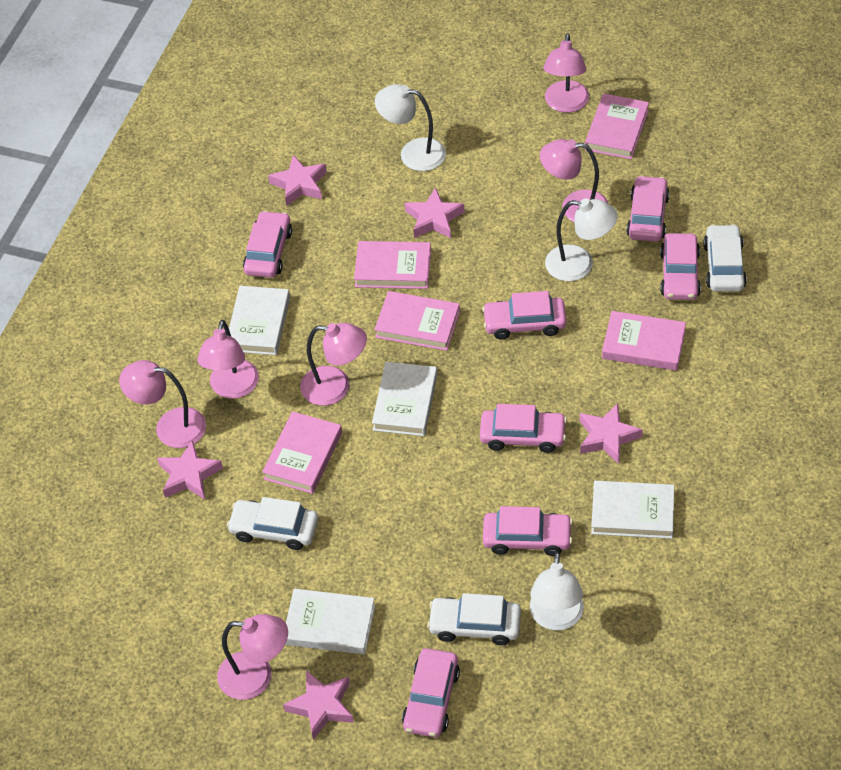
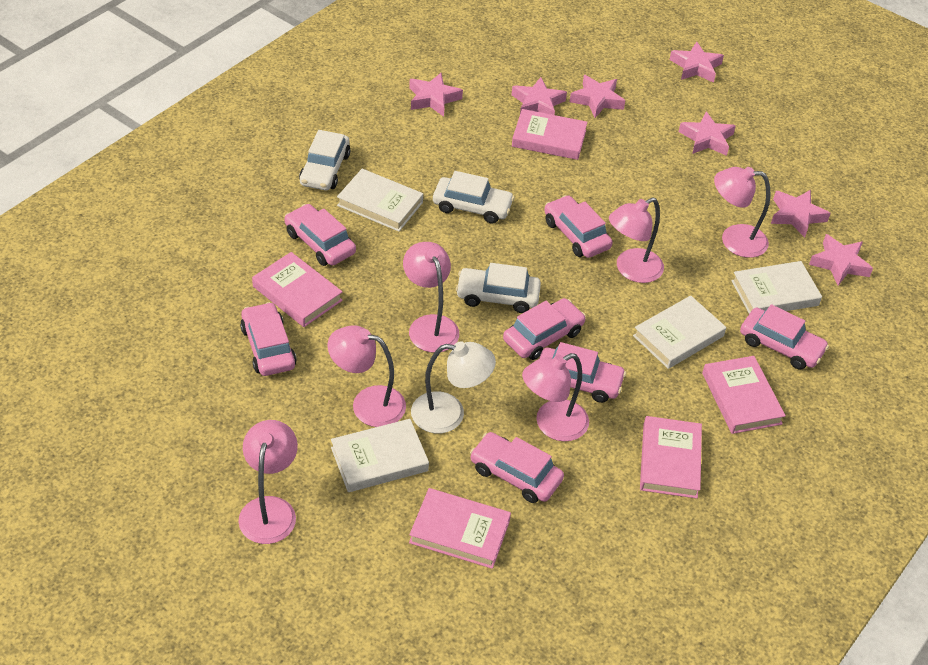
pink star: [157,440,223,500] [268,155,327,206] [283,670,354,740] [405,187,464,238] [580,403,643,464] = 5 -> [409,73,463,117] [512,77,567,115] [570,75,625,118] [670,42,724,83] [679,111,736,156] [771,190,831,238] [809,234,873,286] = 7
white lamp: [375,84,446,171] [530,552,584,630] [545,198,618,281] = 3 -> [411,341,496,433] = 1

